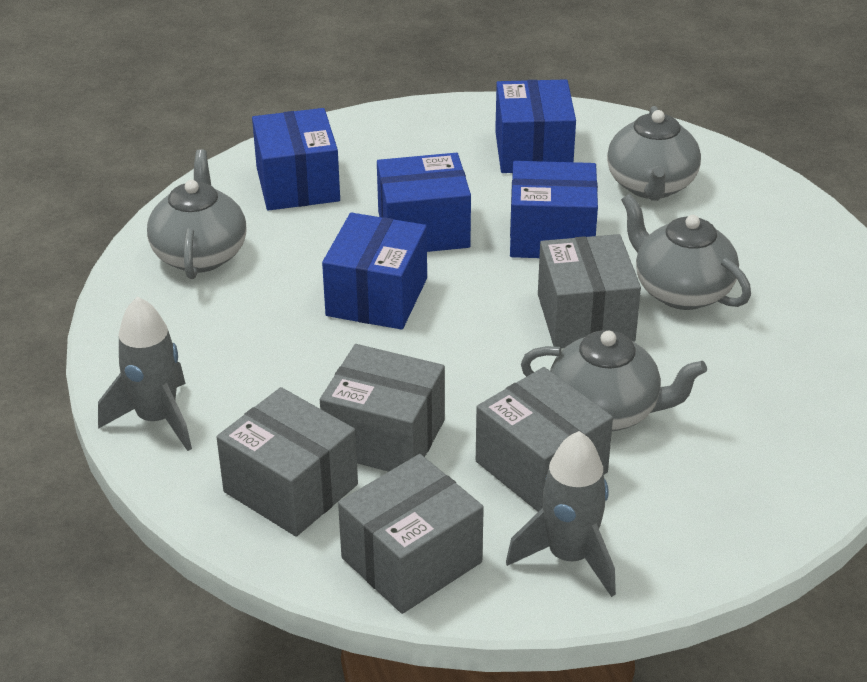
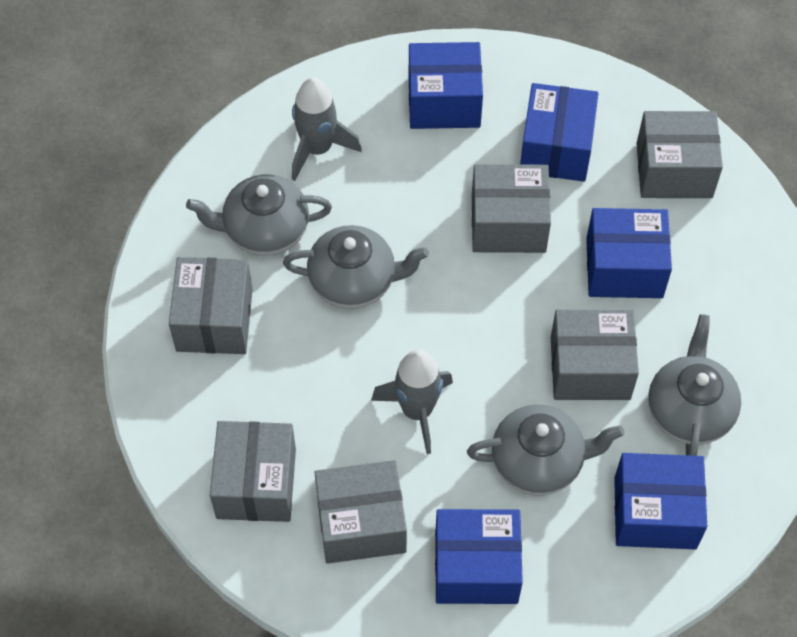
grey box: [217,387,358,537] [320,344,445,472] [338,454,484,614] [476,367,613,512] [538,234,641,348] = 5 -> [169,257,253,354] [210,421,296,522] [314,460,407,564] [472,164,551,253] [551,309,639,400] [637,111,723,198] = 6

